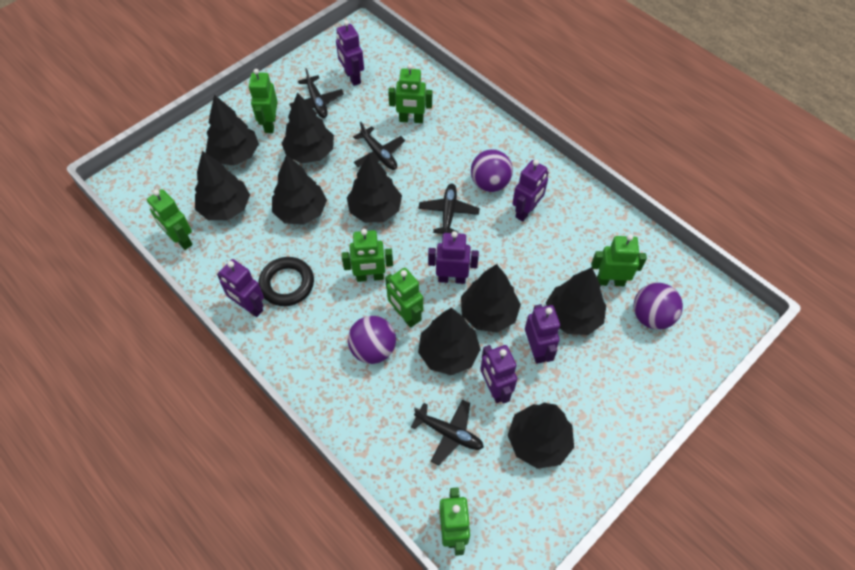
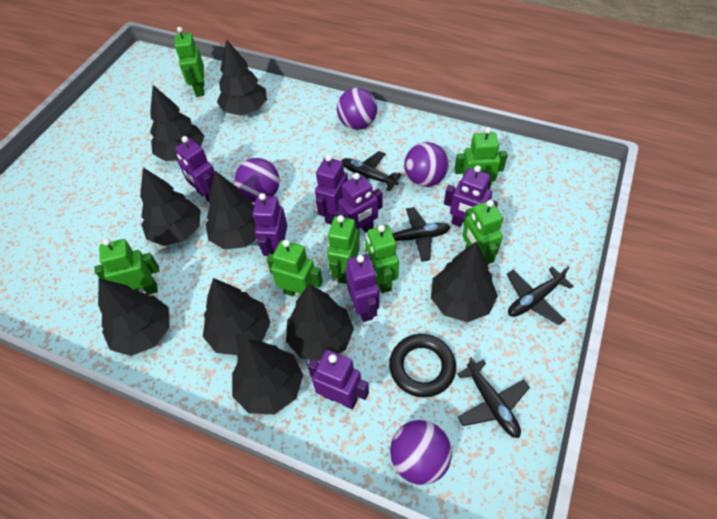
purple ball: [348,316,396,364] [471,149,513,192] [633,283,683,330] = 3 -> [235,158,280,202] [337,88,377,130] [390,420,452,485] [404,142,449,187] = 4
purple robot: [217,259,264,317] [336,20,364,86] [428,231,479,284] [480,345,517,404] [512,160,549,222] [525,304,560,364] = 6 -> [175,136,215,203] [253,193,287,256] [307,350,369,409] [315,155,348,224] [336,173,382,232] [345,254,379,322] [444,165,498,227] = 7

